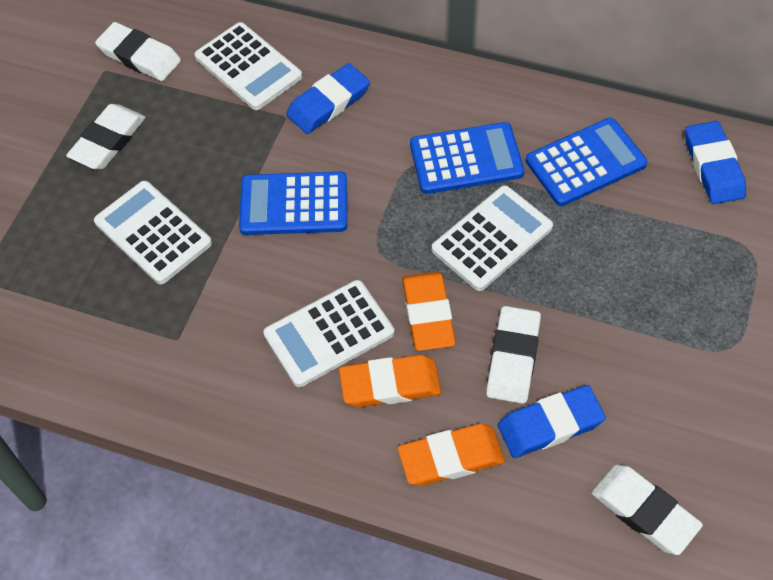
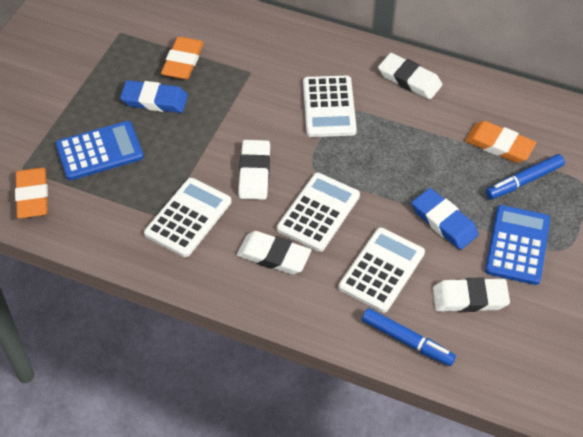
blue calculator: [239,172,347,235] [410,122,524,194] [526,118,647,206] = 3 -> [55,121,144,180] [485,205,550,285] = 2
blue eraser: [286,63,370,134] [498,385,606,458] [685,121,746,204] = 3 -> [120,80,188,113] [412,188,479,250] = 2
blue marker: none = 0 -> [362,308,456,366] [486,154,565,199] = 2

